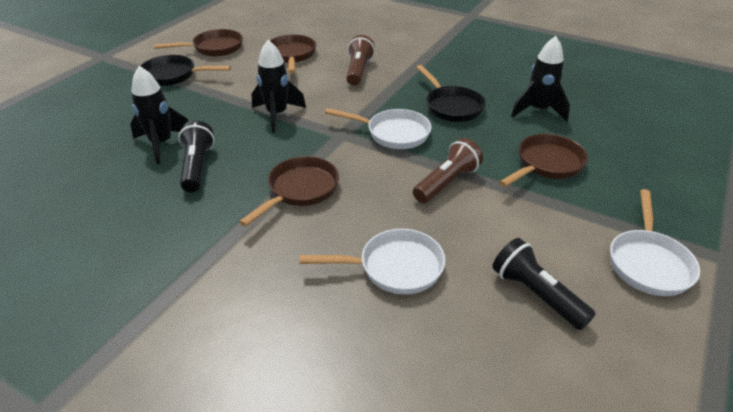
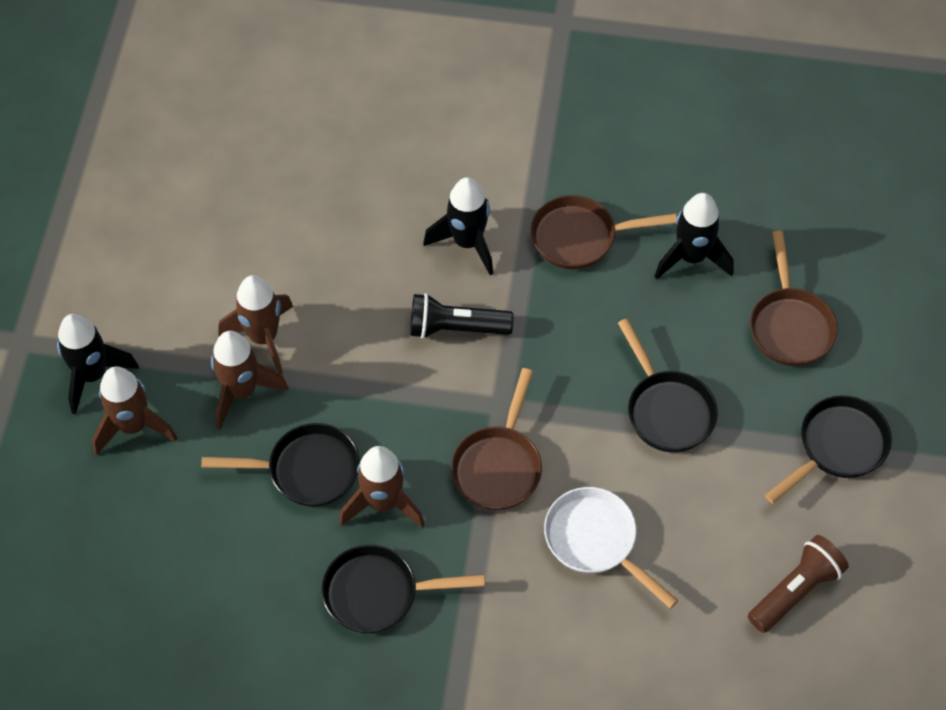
black flashlight: [178,121,215,192] [492,238,596,330] = 2 -> [410,293,514,339] = 1
black pan: [141,55,231,86] [416,65,486,122] = 2 -> [201,423,360,507] [322,544,485,634] [618,319,718,453] [765,395,892,504] = 4
brown flashlight: [346,35,375,86] [413,138,483,203] = 2 -> [748,535,849,633] = 1
brown pan: [154,29,243,57] [239,156,339,227] [270,34,316,73] [499,134,588,187] = 4 -> [451,368,542,510] [531,195,677,269] [750,231,838,366] = 3
brown rocket: none = 0 -> [92,366,177,455] [211,331,288,430] [218,275,293,374] [339,446,425,528] = 4
white pan: [300,229,446,295] [325,108,432,149] [610,189,700,296] = 3 -> [544,487,678,609] = 1

